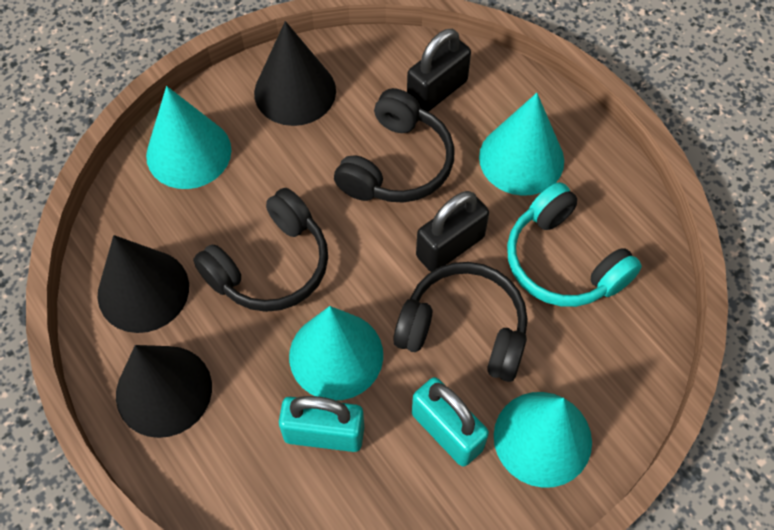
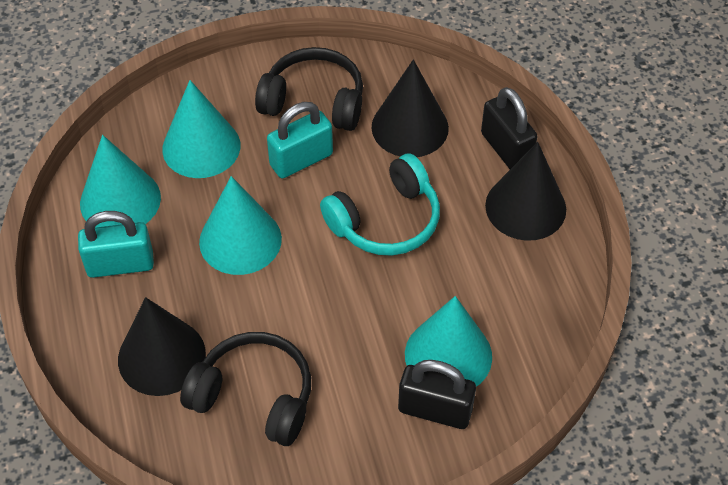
black headphones: [193,188,328,312] [334,88,455,203] [393,262,528,382] = 3 -> [180,332,311,446] [255,47,363,131] = 2

